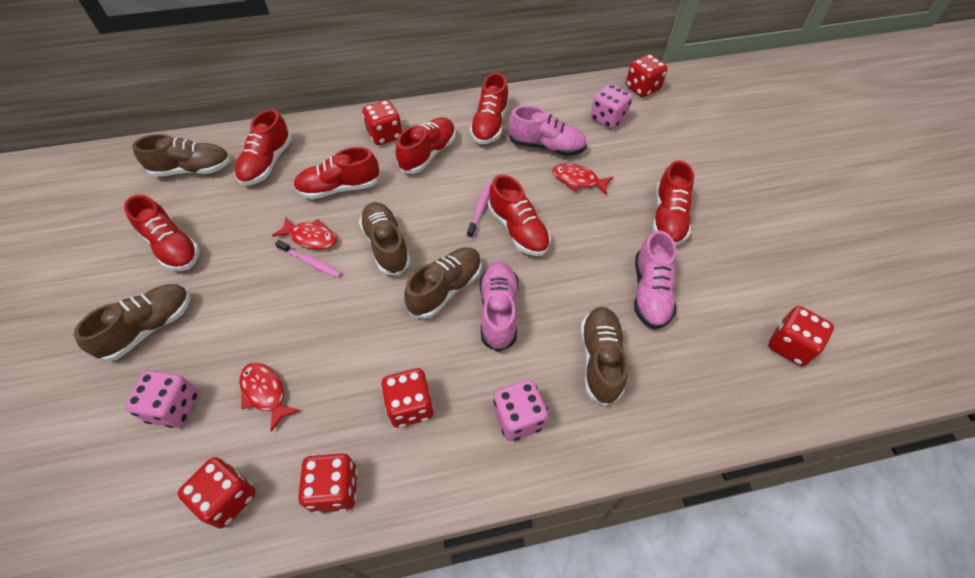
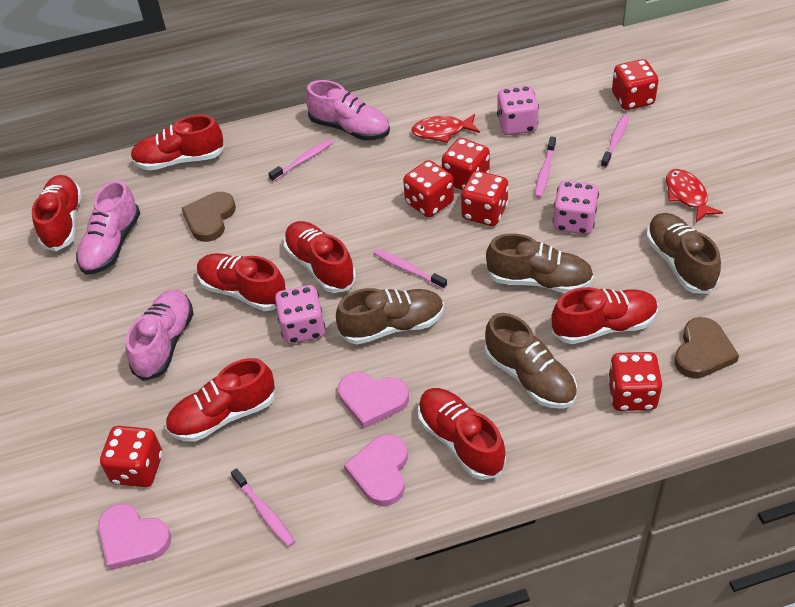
brown heart: none = 0 -> [182,192,236,242] [674,317,739,378] = 2
brown shoe: [73,284,191,362] [132,134,231,177] [359,202,411,275] [404,248,481,319] [581,307,628,406] = 5 -> [336,288,444,345] [485,313,577,409] [486,233,594,293] [646,213,721,294] = 4
pink heart: none = 0 -> [98,503,171,570] [338,372,409,428] [344,434,408,506] = 3
pink toothbrush: [275,240,342,278] [467,183,491,238] = 2 -> [231,468,295,547] [268,139,333,182] [373,249,447,289] [535,137,556,198] [601,115,629,168] = 5
red fish: [239,363,300,432] [272,217,337,250] [553,163,613,195] = 3 -> [411,114,480,143] [666,169,723,222] = 2

